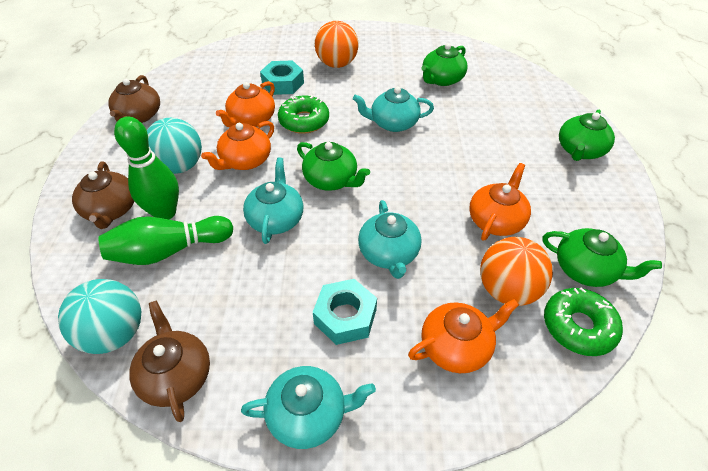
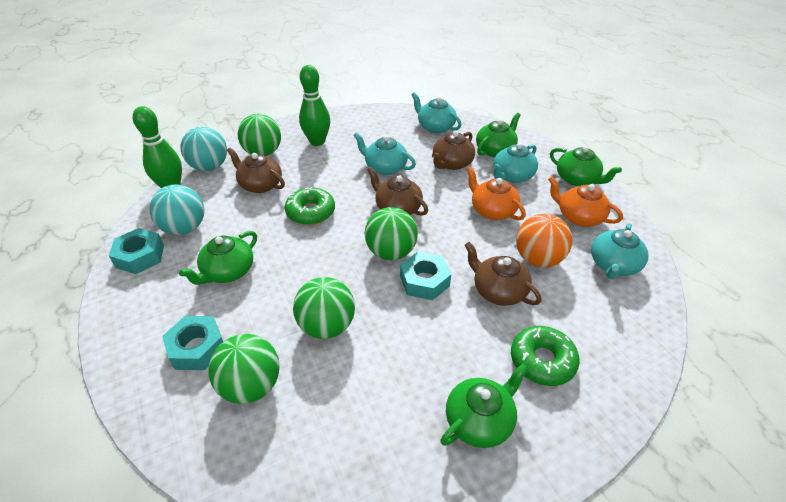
brown teapot: [72,161,134,229] [108,75,160,123] [129,300,210,422] = 3 -> [227,147,285,193] [367,167,428,216] [432,131,475,170] [465,242,542,306] = 4
green ball: none = 0 -> [208,334,280,404] [238,114,281,156] [293,277,355,339] [365,207,418,260] = 4
orange ball: [315,21,359,68] [480,237,553,306] = 2 -> [516,214,572,267] = 1
orange teapot: [201,121,274,170] [216,81,275,127] [408,299,519,373] [469,163,531,241] = 4 -> [466,167,526,220] [548,176,623,227] = 2
turquoise nut: [260,60,304,95] [313,279,377,345] = 2 -> [109,228,164,274] [162,316,223,370] [400,251,451,300] = 3

